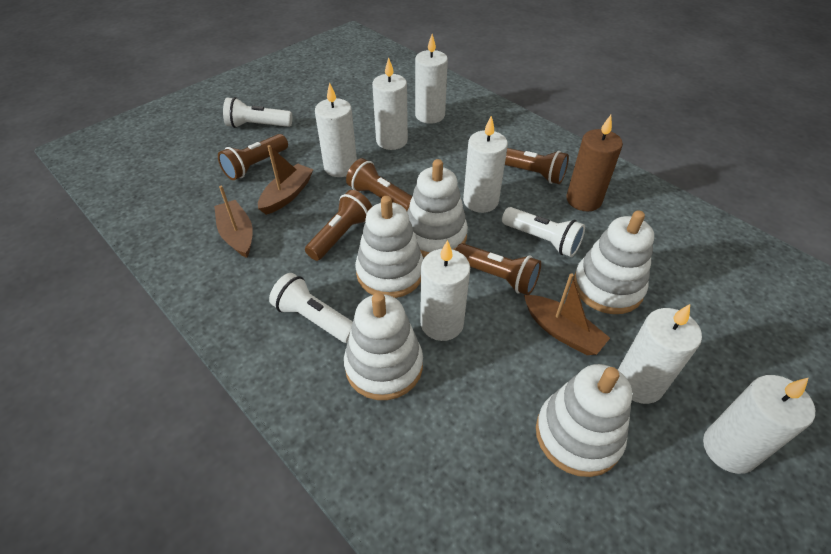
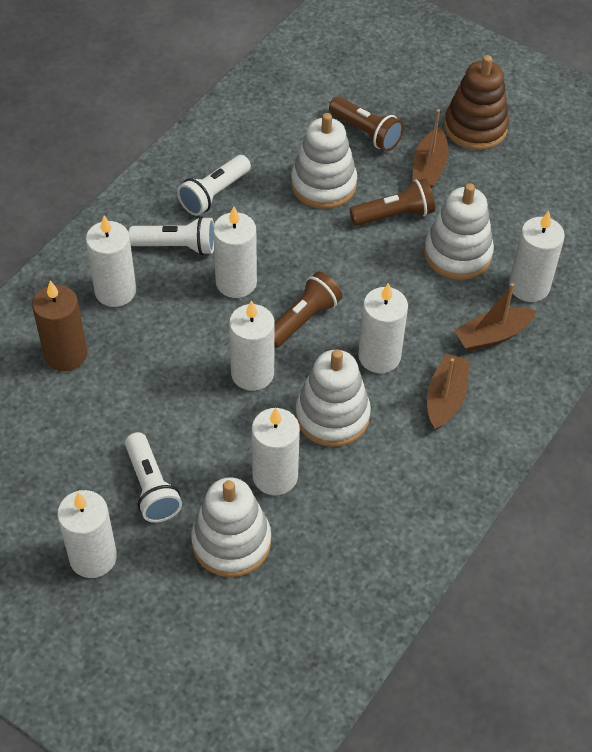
brown flashlight: [218,134,288,180] [305,190,372,261] [346,158,413,211] [456,243,541,295] [505,148,569,184] = 5 -> [274,271,342,348] [329,97,404,152] [350,178,435,226] = 3
brown stacking toy: none = 0 -> [444,55,509,150] = 1
white stacking toy: [344,292,423,400] [355,196,424,298] [407,159,468,258] [536,364,632,477] [573,210,654,314] = 5 -> [191,477,271,577] [291,113,357,209] [296,349,371,447] [424,183,494,280] = 4

